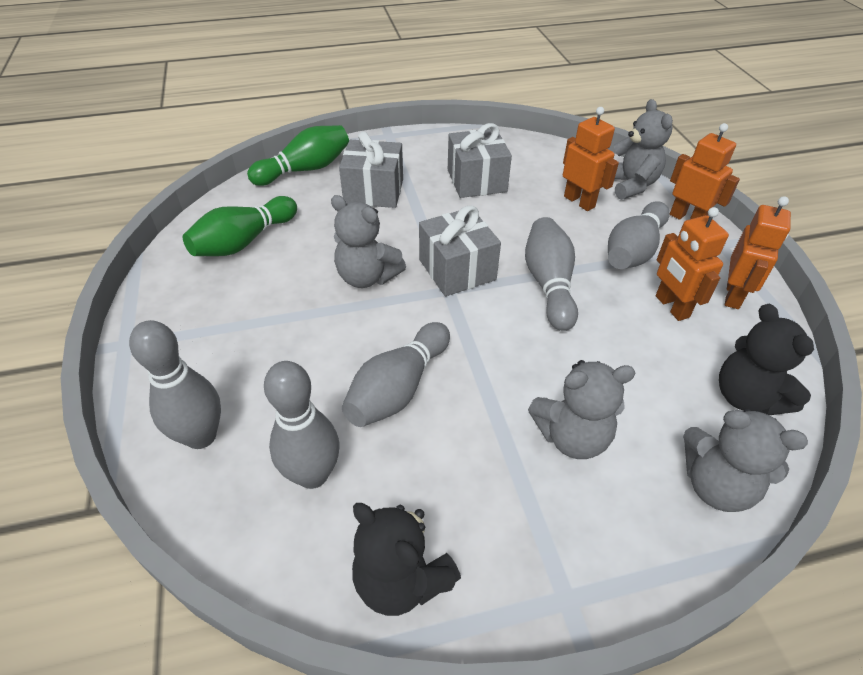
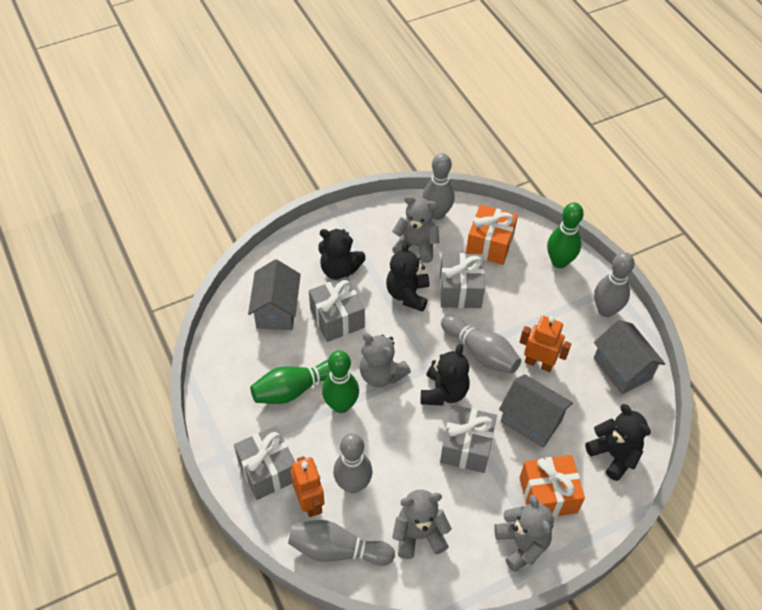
black teddy bear: [352,503,461,616] [719,304,814,415] = 2 -> [318,229,366,280] [386,242,429,312] [421,344,470,406] [585,404,651,481] = 4
green bowling pin: [183,196,297,256] [247,125,349,186] = 2 -> [250,360,330,404] [322,350,359,413] [547,202,584,268] = 3
grey gift: [339,131,403,208] [419,205,501,296] [448,123,512,198] = 3 -> [234,425,295,500] [309,276,365,342] [440,253,485,308] [440,405,497,473] = 4
grey house: none = 0 -> [248,259,301,330] [499,374,573,448] [594,320,665,394] = 3
orange gift: none = 0 -> [466,205,518,265] [519,455,585,518] = 2
orange robot: [563,107,619,211] [656,207,729,321] [670,123,740,220] [725,196,791,309] = 4 -> [290,456,324,517] [520,316,571,372] = 2

